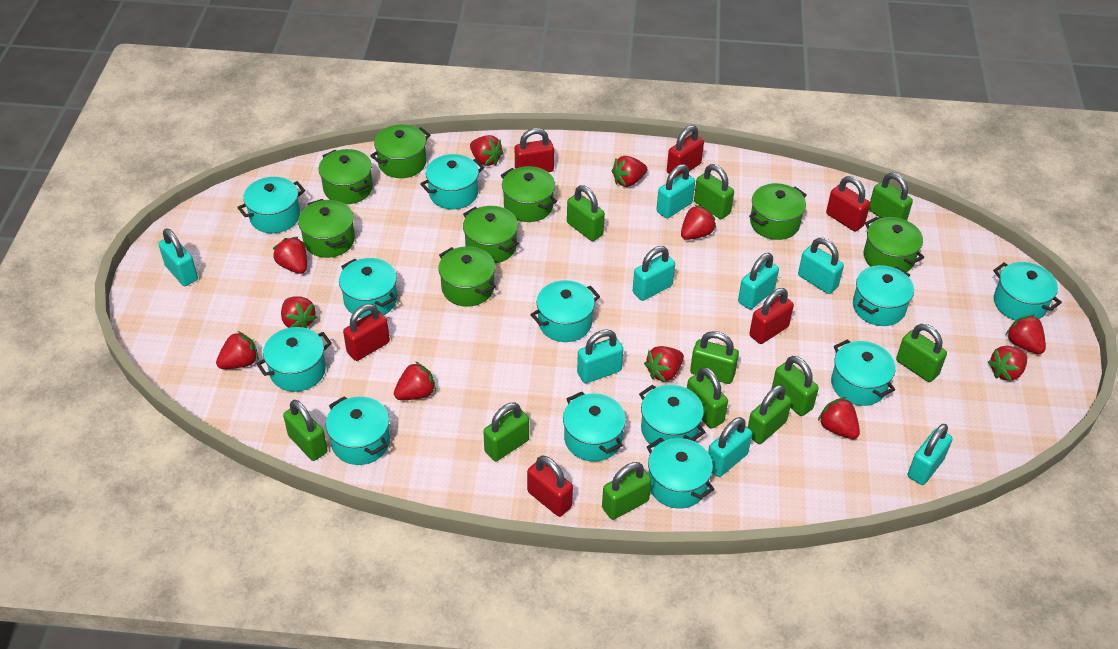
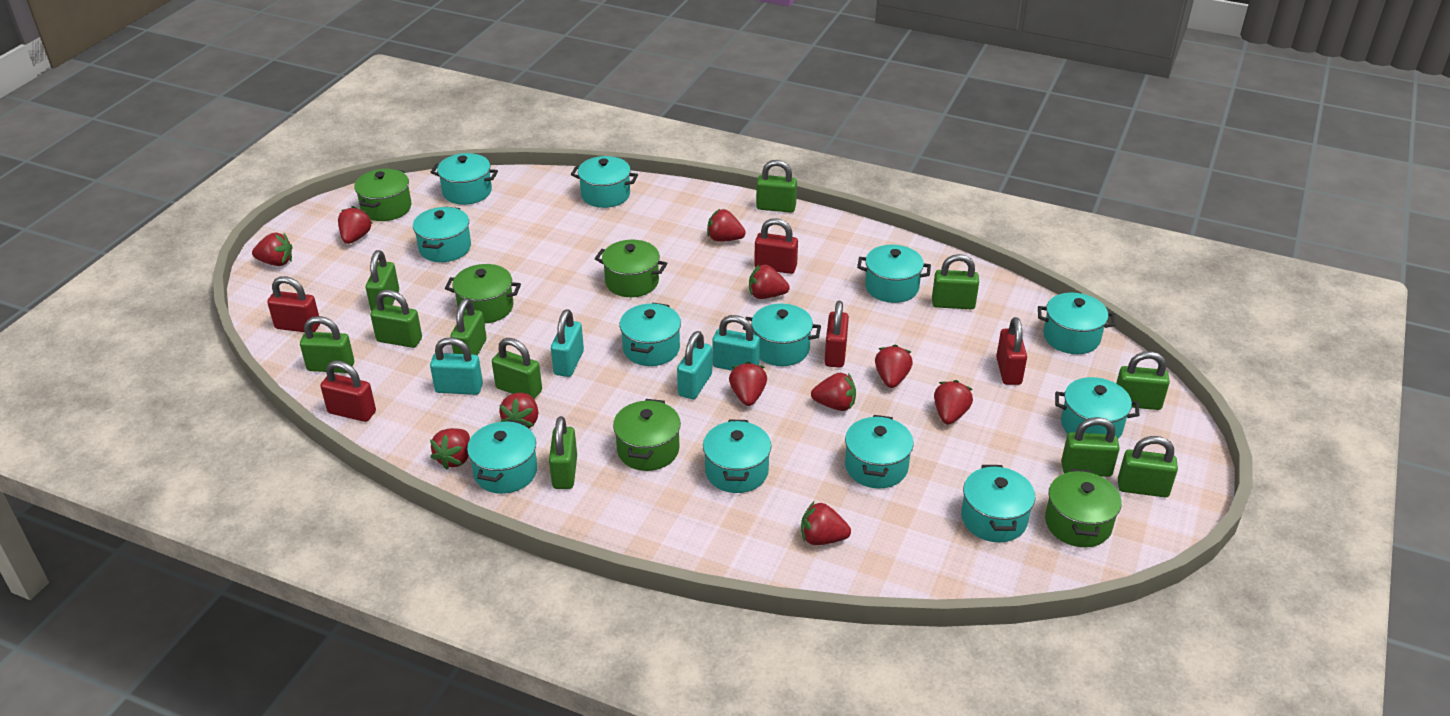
green pot: [298,199,355,258] [319,149,373,204] [370,124,430,178] [438,246,496,307] [463,206,519,263] [501,166,557,222] [749,183,807,240] [864,217,924,272] = 8 -> [354,169,411,221] [445,264,521,324] [595,240,668,297] [613,399,681,471] [1045,469,1122,547] = 5
red padlock: [343,304,390,361] [515,128,554,172] [527,456,573,517] [667,125,704,177] [749,288,794,344] [826,176,870,232] = 6 -> [267,276,320,332] [320,361,376,422] [754,218,798,274] [824,301,849,368] [996,317,1027,385] = 5
turquoise padlock: [158,228,198,286] [577,329,623,383] [633,246,675,301] [656,164,695,218] [708,417,752,477] [738,253,779,309] [798,238,844,294] [908,424,953,485] = 8 -> [430,337,483,395] [551,309,584,377] [677,331,712,399] [712,315,760,371] = 4

